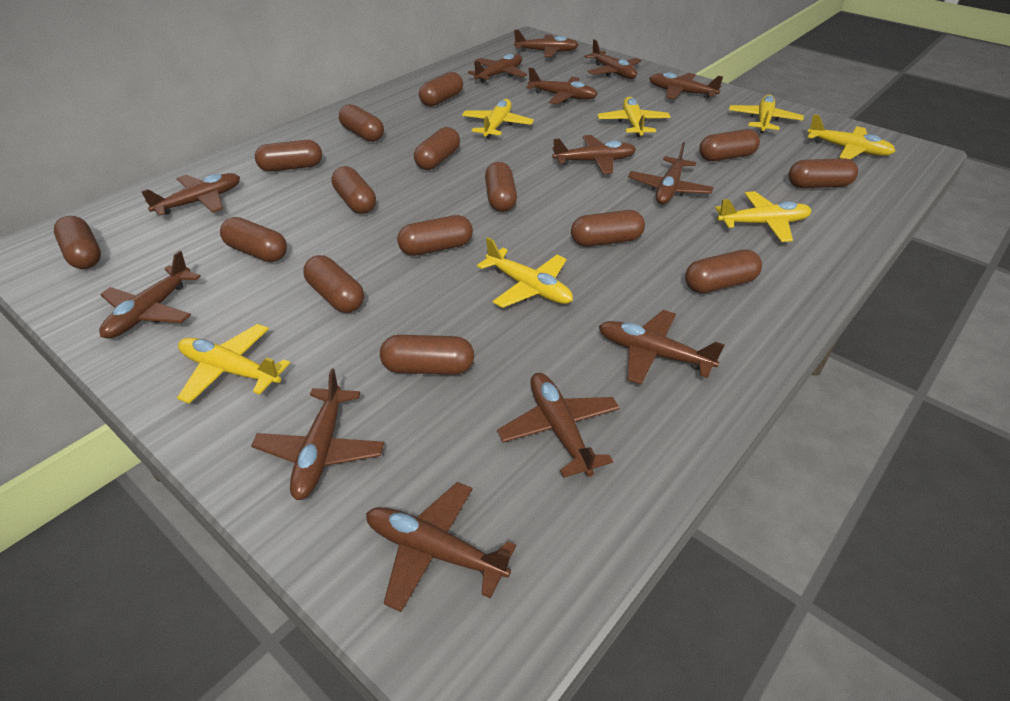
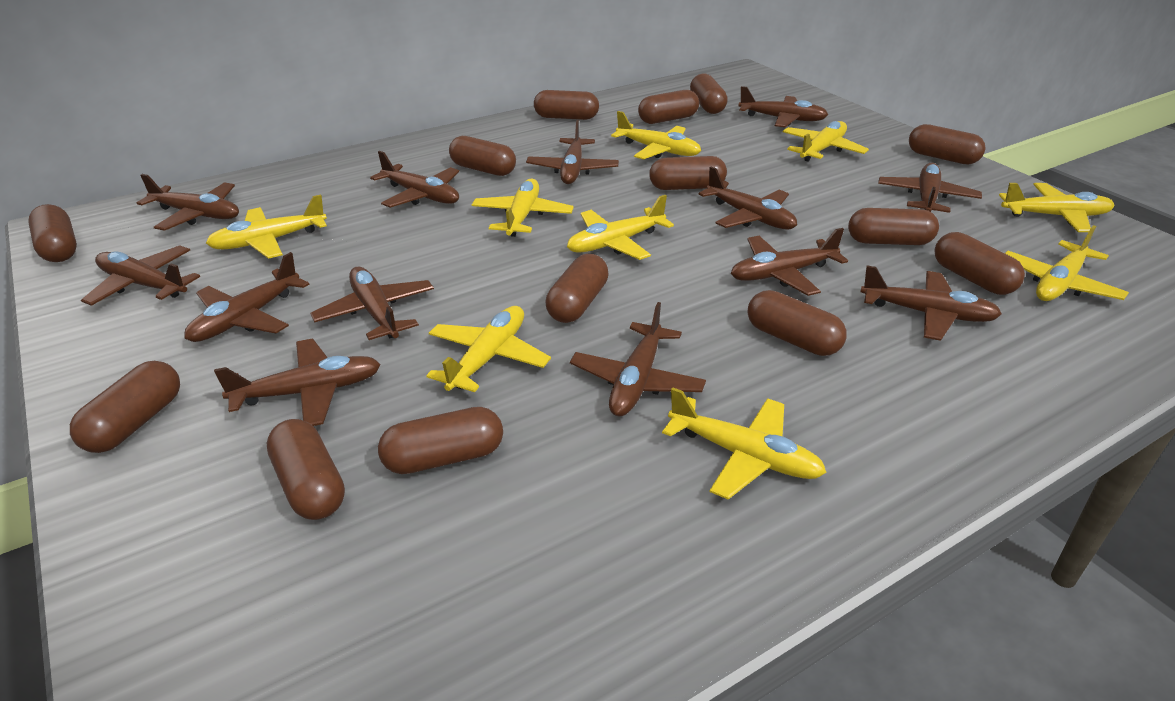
brown capsule: [54,216,101,269] [220,217,287,262] [255,140,322,172] [303,255,364,313] [331,166,376,214] [339,104,384,142] [380,335,474,375] [397,215,473,256] [414,127,460,170] [419,72,463,107] [485,162,517,212] [571,210,645,247] [685,249,762,293] [699,129,760,161] [789,158,858,188] = 15 -> [28,204,77,262] [70,361,180,453] [267,419,345,520] [378,407,503,474] [449,136,516,176] [534,90,599,120] [546,254,609,323] [638,90,699,124] [649,156,727,190] [690,73,728,114] [747,290,847,356] [848,208,939,245] [909,124,986,165] [934,232,1025,295] = 14
yellow plane: [177,324,290,404] [462,99,534,138] [477,237,573,308] [597,97,671,137] [715,191,812,242] [729,94,804,133] [807,114,895,159] = 7 -> [206,194,327,259] [427,306,551,392] [472,178,574,237] [567,195,674,260] [611,111,701,159] [662,387,827,499] [783,121,869,162] [999,183,1115,232] [1005,225,1129,301] = 9

